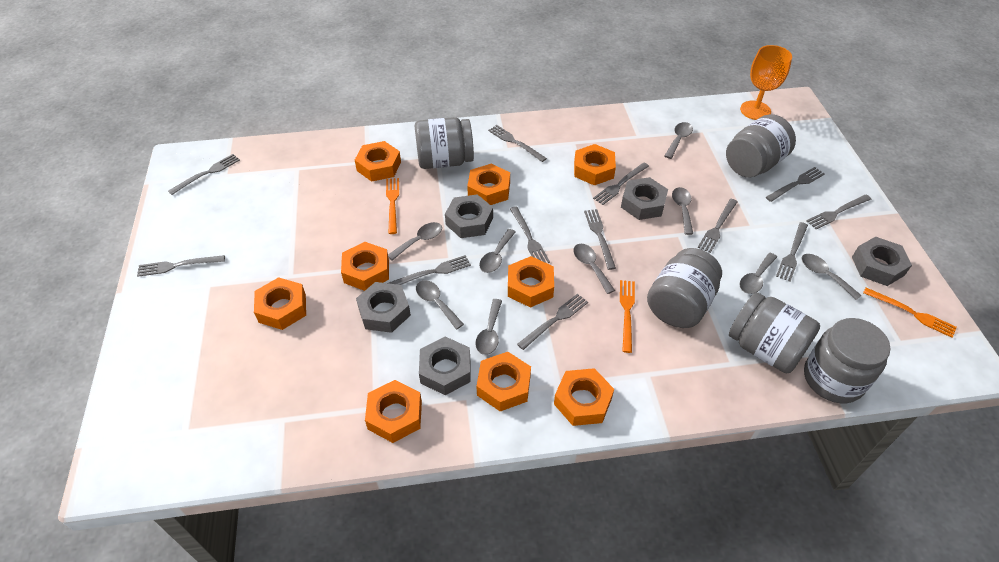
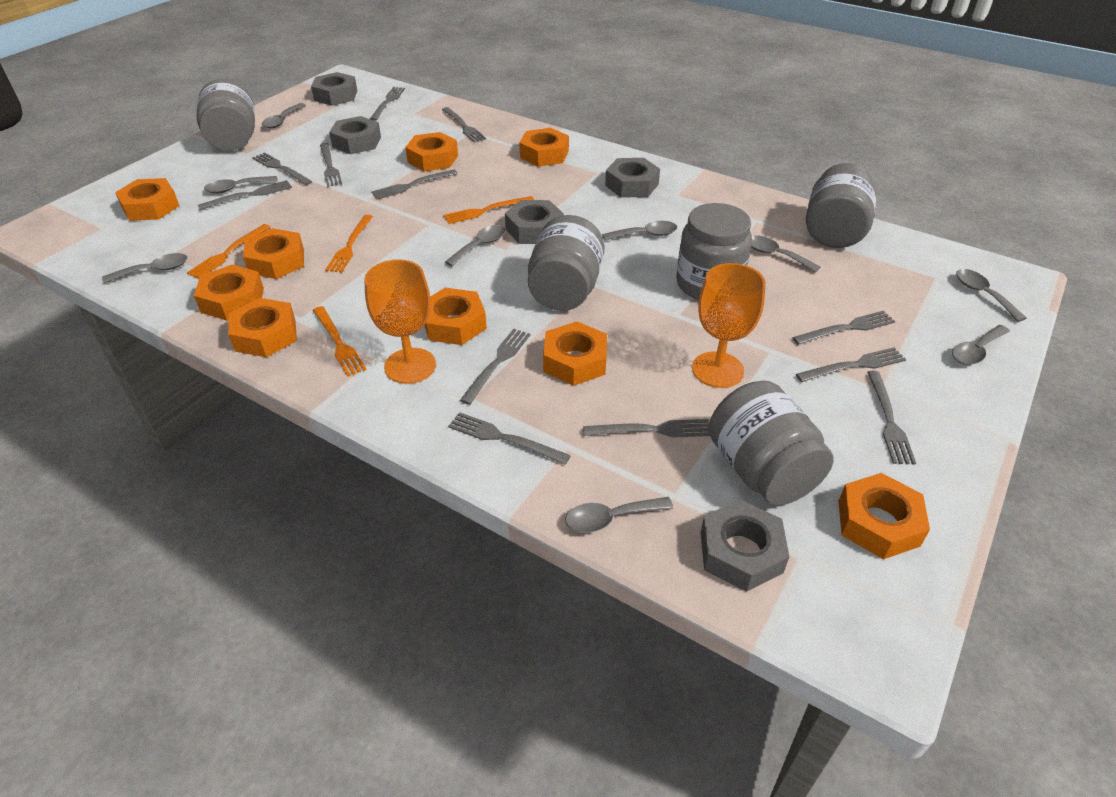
orange fork: [386,178,399,234] [620,280,635,353] [863,288,957,338] = 3 -> [187,224,271,279] [313,306,366,377] [325,215,373,273] [444,196,534,224] = 4
orange goblet: [740,45,792,120] = 1 -> [364,259,436,384] [692,263,765,388] = 2

